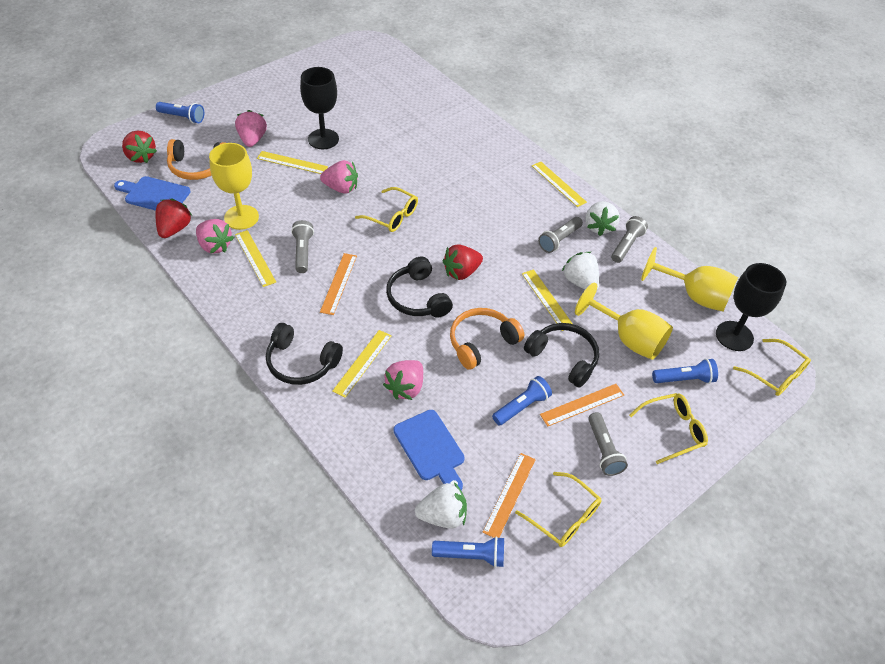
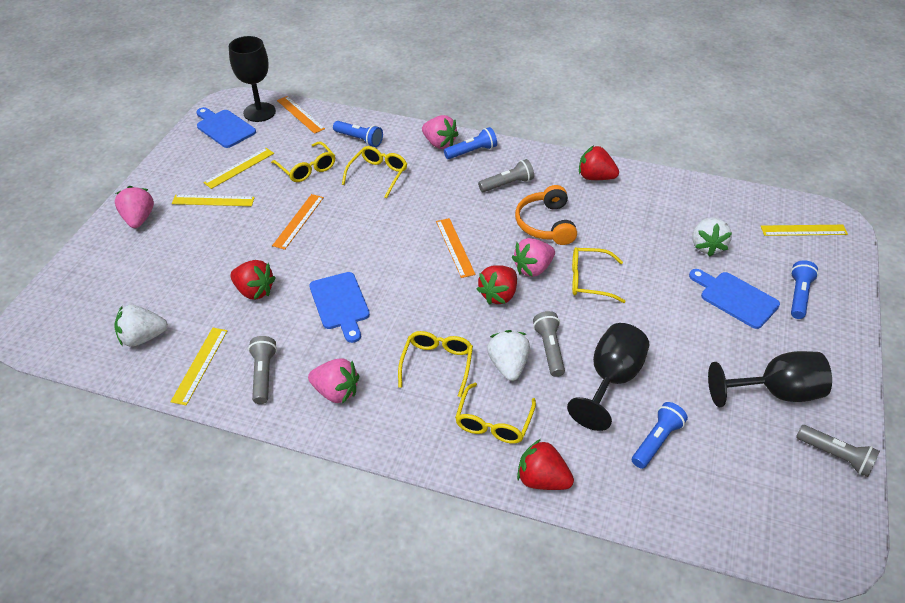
black goblet: [300,67,339,149] [716,263,786,351] = 2 -> [229,36,276,122] [567,323,649,431] [708,351,832,407] = 3
black headphones: [266,323,343,385] [386,257,453,318] [524,323,599,388] = 3 -> none = 0
blue cutting board: [114,176,191,211] [394,410,465,490] = 2 -> [196,107,256,148] [309,272,370,343] [689,269,780,329] = 3
orange headphones: [167,139,225,180] [450,308,524,370] = 2 -> [515,185,577,245] = 1
red strawberry: [122,131,157,163] [155,198,192,238] [443,244,483,280] = 3 -> [230,260,276,300] [476,265,517,305] [517,439,574,490] [579,145,619,180] = 4
yellow glasses: [355,187,418,232] [515,472,601,547] [629,393,708,464] [733,339,811,396] = 4 -> [271,141,335,182] [342,146,407,198] [398,331,473,397] [455,383,536,444] [572,247,625,303] = 5
yellow goblet: [209,143,259,230] [575,282,673,360] [641,247,738,312] = 3 -> none = 0
yellow ruler: [235,230,276,287] [257,151,328,174] [332,330,391,398] [522,269,573,331] [532,162,587,207] = 5 -> [170,328,227,405] [172,195,255,206] [203,148,274,189] [761,225,848,236] = 4

